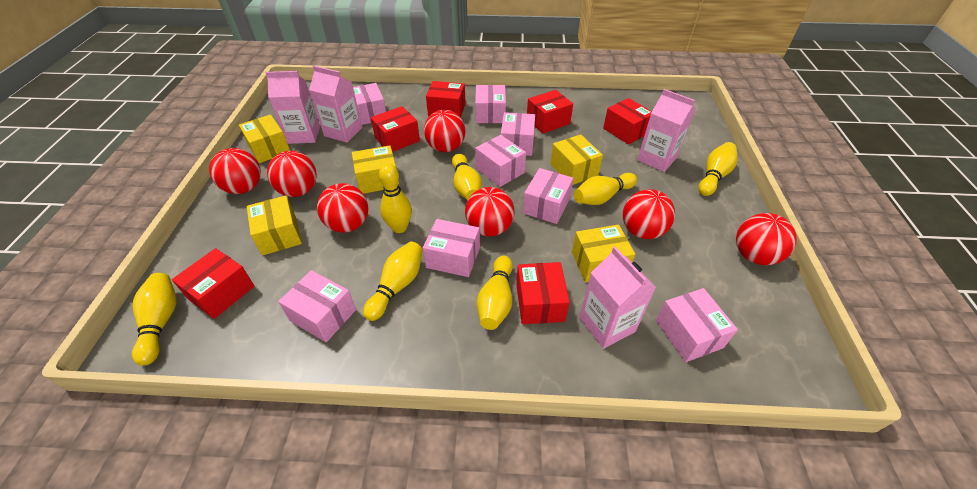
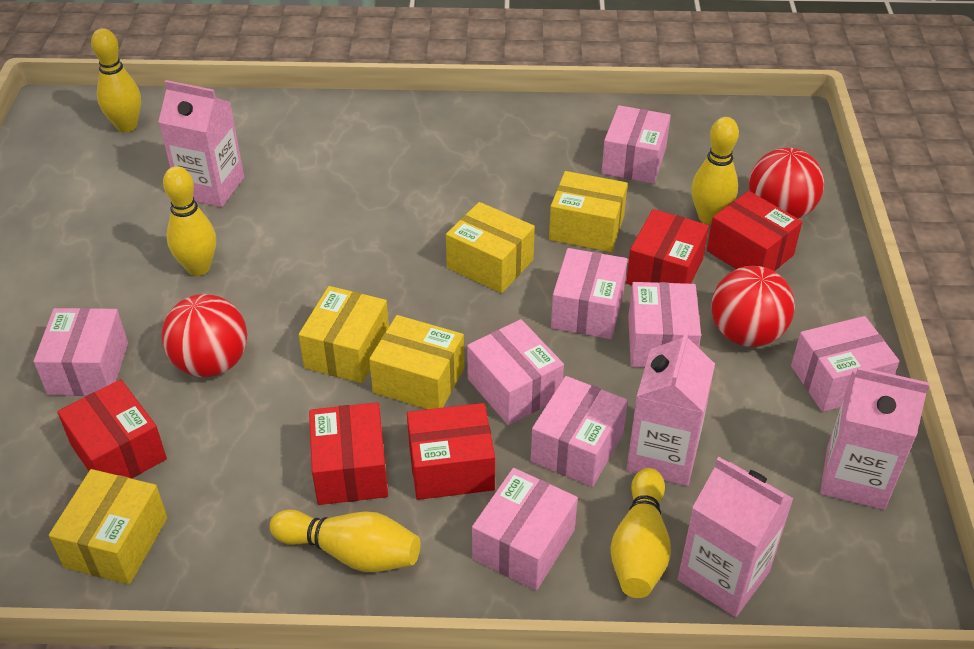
red ball: [209,148,261,194] [267,151,317,197] [317,183,368,233] [424,110,465,152] [465,187,515,237] [623,189,675,239] [736,213,797,265] = 7 -> [162,294,247,377] [711,266,795,347] [749,148,824,219] = 3
red box: [172,248,254,319] [371,106,420,152] [426,81,466,118] [516,262,570,324] [527,90,573,133] [603,98,652,145] = 6 -> [57,379,167,479] [309,402,388,505] [407,403,495,500] [626,209,709,285] [707,191,802,271] = 5
yellow bowling pin: [132,273,176,366] [363,241,423,321] [379,163,412,233] [452,154,482,200] [477,256,513,330] [574,173,637,205] [698,142,738,196] = 7 -> [91,28,141,132] [163,166,216,276] [270,510,420,572] [610,468,671,598] [691,117,739,225] = 5

